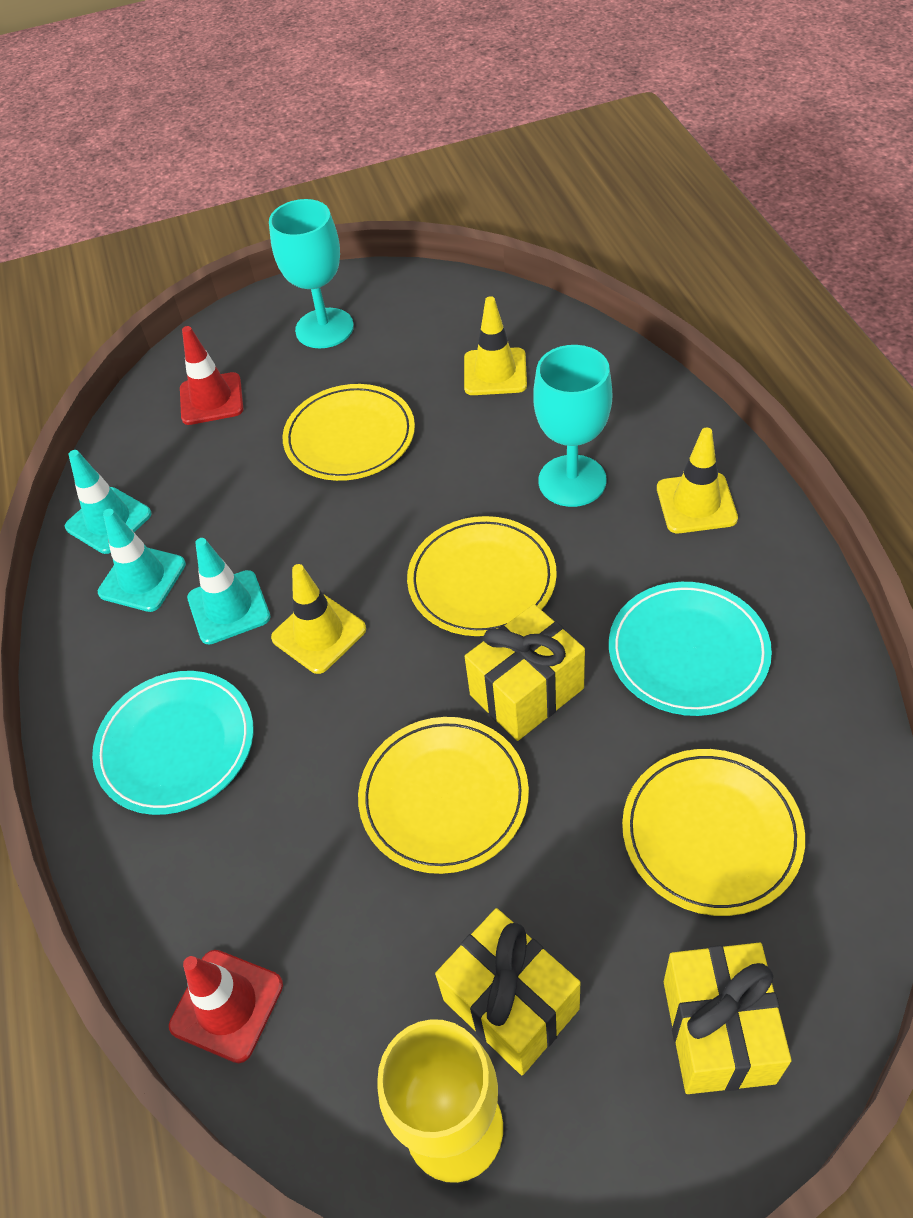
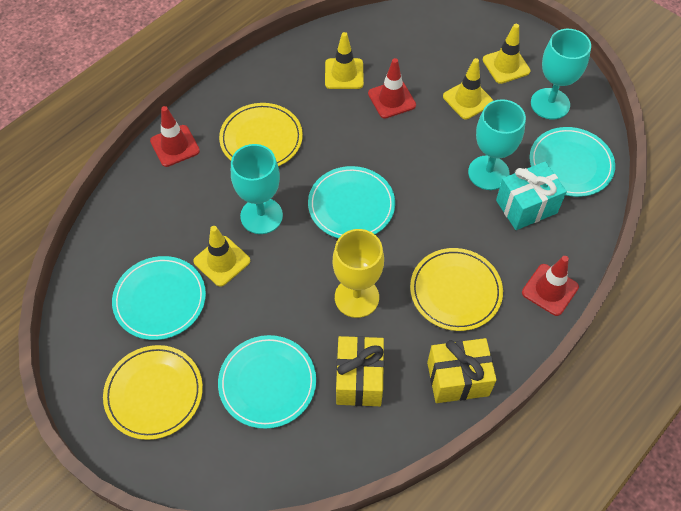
red traffic cone: [169,950,283,1063] [180,326,243,425] = 2 -> [150,106,200,167] [368,58,416,119] [522,256,579,316] = 3
turquoise gift: none = 0 -> [496,162,567,230] = 1
turquoise goblet: [269,199,354,348] [533,345,612,507] = 2 -> [231,144,283,234] [468,99,526,190] [531,29,591,120] = 3
turquoise plate: [92,671,254,815] [609,582,772,716] = 2 -> [112,256,206,340] [218,335,316,429] [308,166,395,238] [529,127,615,197] = 4
turquoise traffic cone: [65,450,152,554] [98,509,186,612] [187,538,270,645] = 3 -> none = 0
yellow gift: [435,908,580,1075] [465,604,585,741] [664,943,792,1094] = 3 -> [336,336,384,406] [427,338,497,403] = 2
yellow plate: [283,384,415,481] [358,717,529,874] [407,516,557,636] [622,749,805,916] = 4 -> [103,345,203,440] [219,103,303,166] [410,248,503,331] = 3
yellow traffic cone: [271,564,366,674] [464,296,527,395] [657,428,738,533] = 3 -> [193,226,250,287] [325,32,364,89] [443,58,493,119] [483,24,531,84] = 4

